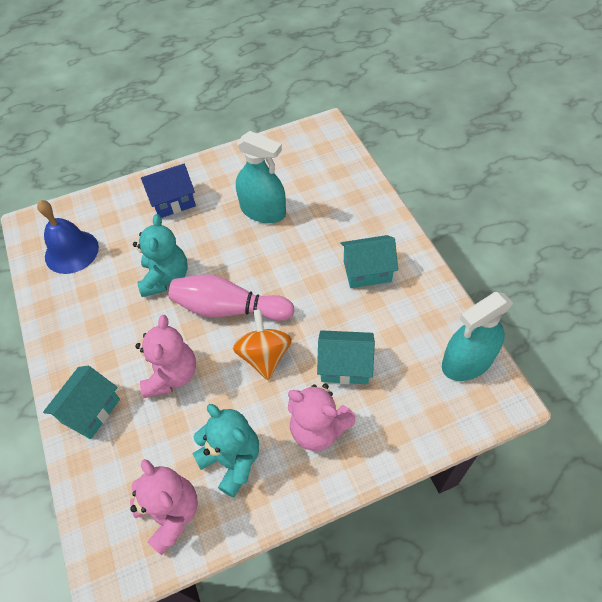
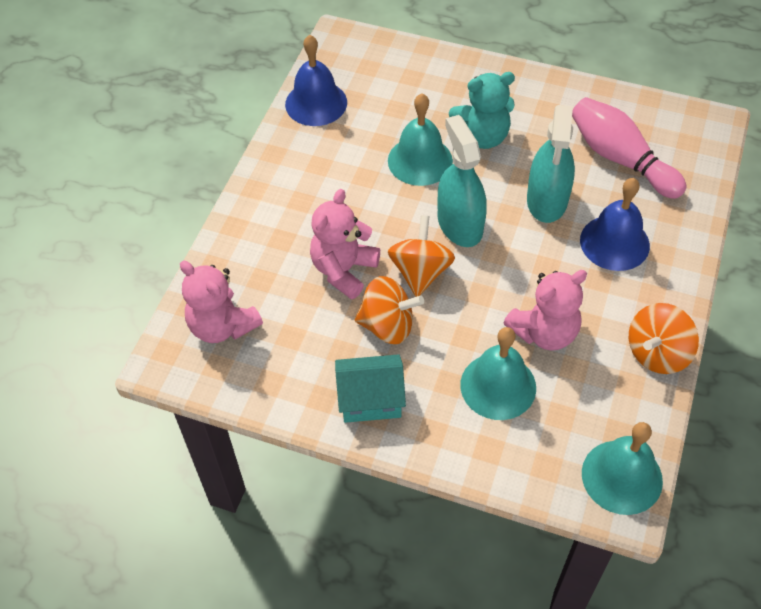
blue bell: [37,200,99,274] = 1 -> [285,35,347,126] [580,178,650,271] = 2
blue house: [141,164,196,218] = 1 -> none = 0
orange spinning top: [233,309,292,380] = 1 -> [355,276,424,344] [388,215,455,297] [629,303,699,374] = 3
turquoise bell: none = 0 -> [388,94,453,186] [460,327,536,420] [582,422,663,515] = 3
turquoise house: [43,366,120,439] [317,330,375,384] [340,235,398,288] = 3 -> [335,354,406,423] = 1
turquoise teddy bear: [133,214,188,297] [192,404,259,498] = 2 -> [449,72,515,149] = 1

